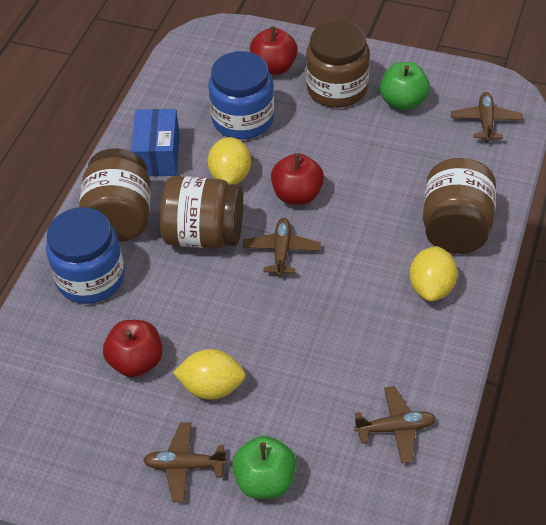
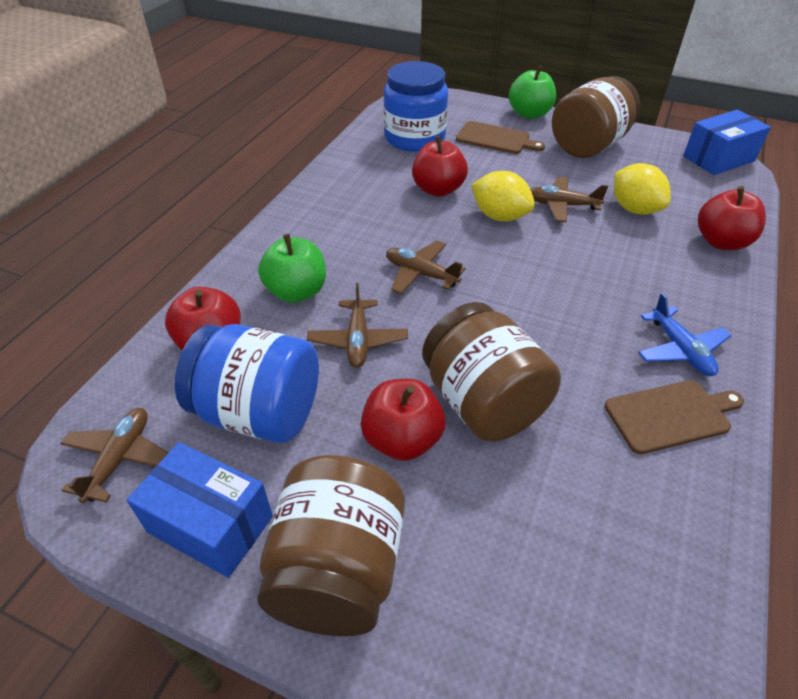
blue box: [131,109,180,177] = 1 -> [127,442,273,578] [683,110,771,175] = 2
blue plane: none = 0 -> [638,293,732,376] = 1
brown cutting board: none = 0 -> [456,121,545,154] [605,380,744,454] = 2
brown jar: [79,148,151,242] [160,176,243,249] [306,21,370,108] [423,158,496,254] = 4 -> [257,455,405,636] [422,302,561,441] [552,76,640,158] = 3
red apple: [103,320,163,377] [250,26,298,75] [271,153,324,205] = 3 -> [165,287,241,351] [361,379,445,461] [412,136,468,197] [698,186,766,250] = 4
yellow lemon: [173,349,246,400] [208,137,251,185] [409,246,457,302] = 3 -> [471,171,535,222] [614,163,671,215] = 2

